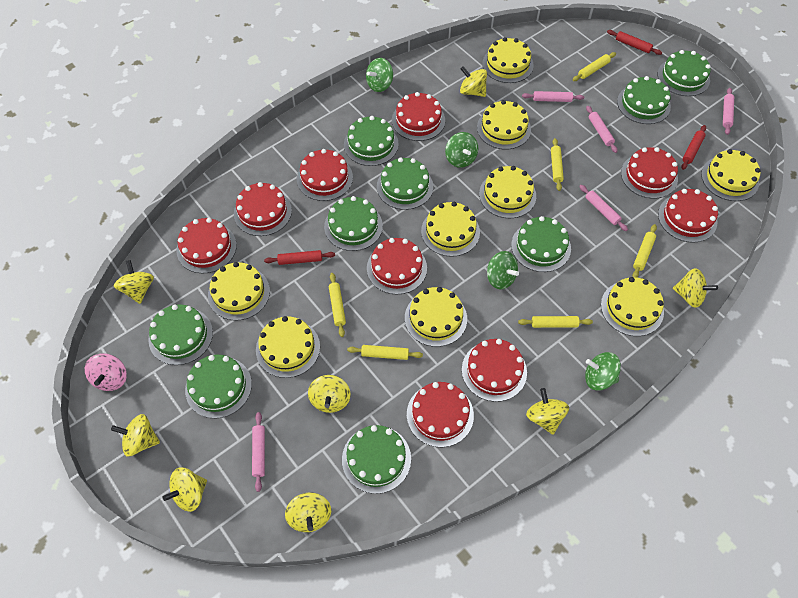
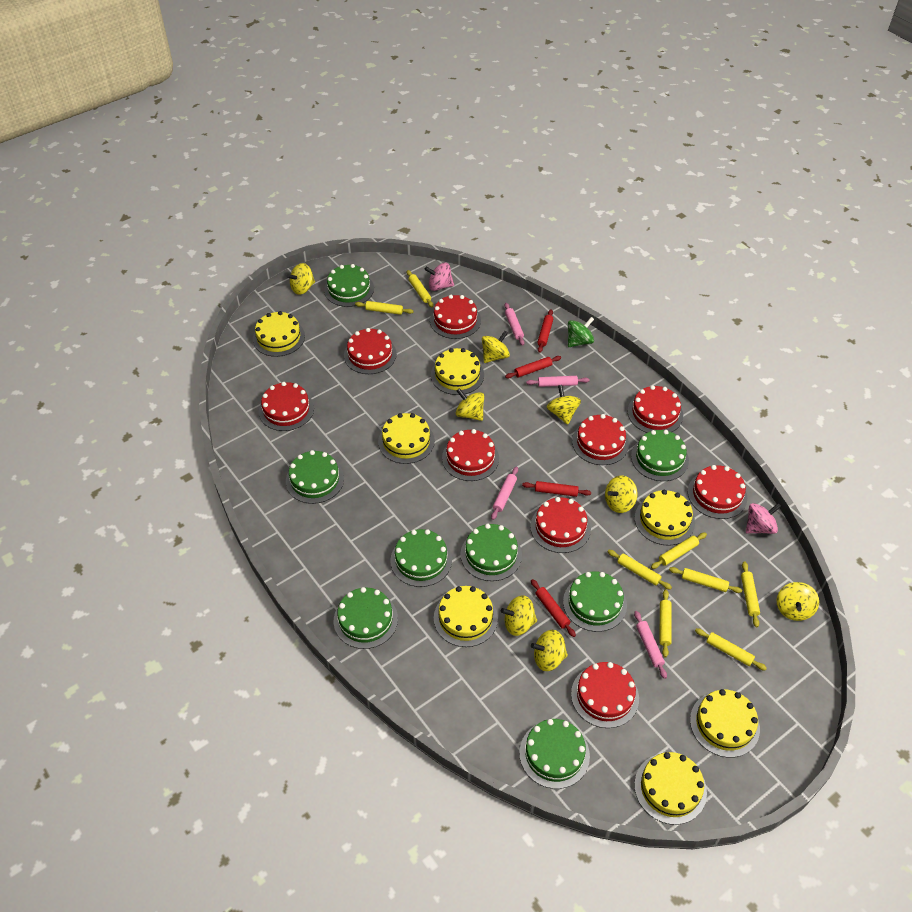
green cake: [148,304,213,365] [185,355,252,418] [324,196,383,251] [342,425,411,494] [344,116,399,166] [377,157,433,210] [511,216,571,272] [617,76,671,124] [658,50,711,96] = 9 -> [286,450,344,504] [324,264,374,307] [334,587,398,649] [390,529,452,587] [460,524,522,581] [519,719,590,789] [563,571,627,632] [631,430,689,481] = 8
green spinning top: [366,58,393,92] [445,132,478,168] [487,251,519,290] [585,352,621,391] = 4 -> [568,317,594,347] = 1
pink rolling pin: [252,412,265,492] [522,91,584,102] [579,185,628,231] [586,106,618,153] [723,88,734,135] = 5 -> [491,467,518,520] [505,303,525,346] [526,376,590,387] [634,611,667,679] = 4
pink spinning top: [85,353,127,391] = 1 -> [425,263,454,291] [746,503,781,534] = 2
red rolling pin: [264,250,335,265] [607,30,662,55] [681,125,706,170] = 3 -> [505,356,561,379] [522,481,591,497] [531,579,576,637] [537,309,553,353] = 4
yellow cake: [208,262,270,321] [256,316,320,378] [405,287,467,347] [421,202,480,257] [477,100,531,149] [479,166,536,218] [482,37,534,83] [601,277,664,336] [701,149,761,201] = 9 -> [253,311,305,357] [378,413,435,464] [431,348,484,395] [434,586,498,647] [634,752,707,825] [635,490,695,546] [690,689,760,758] = 7
yellow rolling pin: [329,273,346,337] [347,345,423,360] [518,316,593,328] [551,138,564,191] [572,52,616,81] [632,224,657,277] = 6 -> [355,301,414,315] [407,270,433,308] [608,550,672,590] [651,533,707,569] [659,589,672,657] [669,567,742,593] [695,628,767,671] [741,561,760,627] = 8

